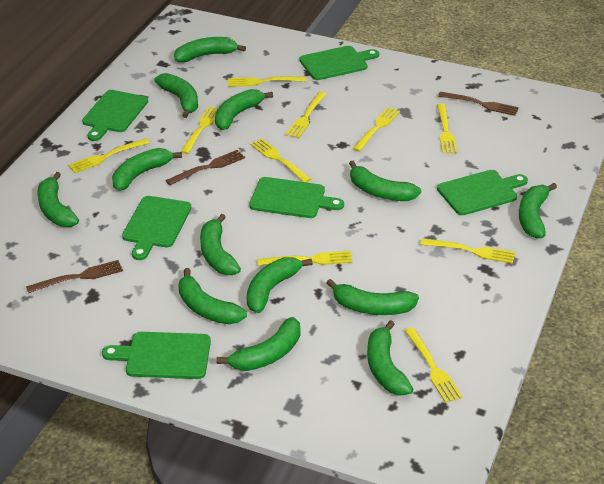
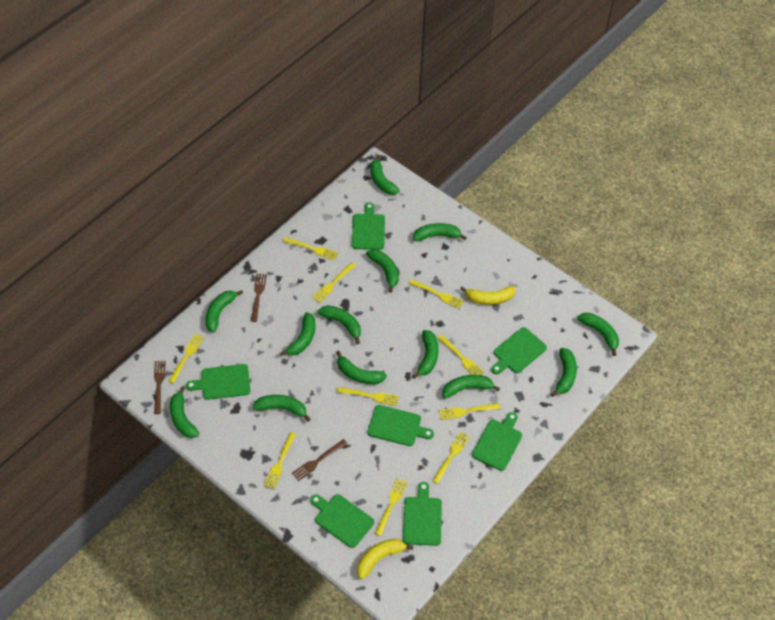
green cutting board: [82,90,148,141] [102,332,211,379] [122,196,191,260] [249,177,344,218] [299,46,379,80] [437,170,528,215] = 6 -> [186,364,250,400] [310,494,374,548] [352,202,385,250] [368,405,434,446] [403,482,442,546] [472,412,522,471] [491,327,547,374] = 7
yellow banana: none = 0 -> [357,539,413,579] [460,286,515,305] = 2

